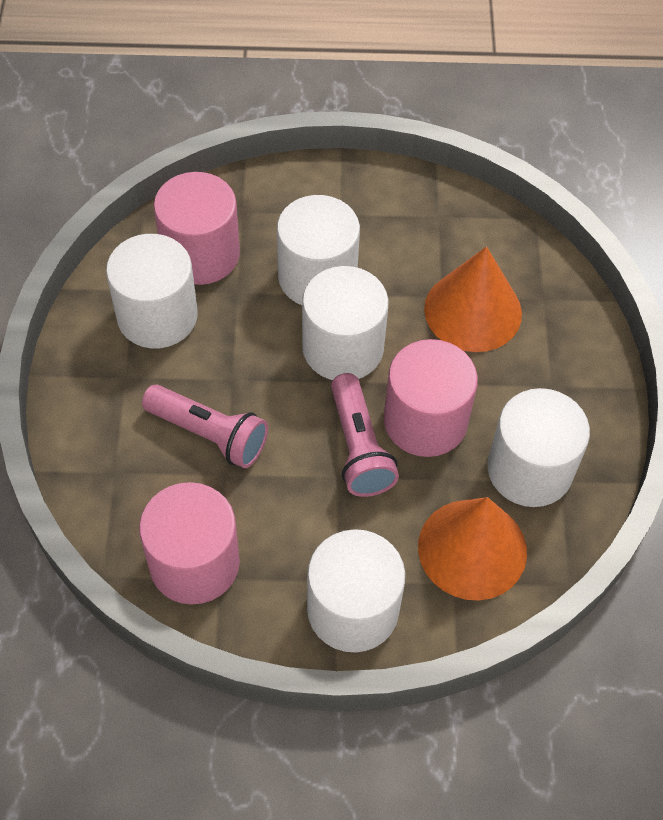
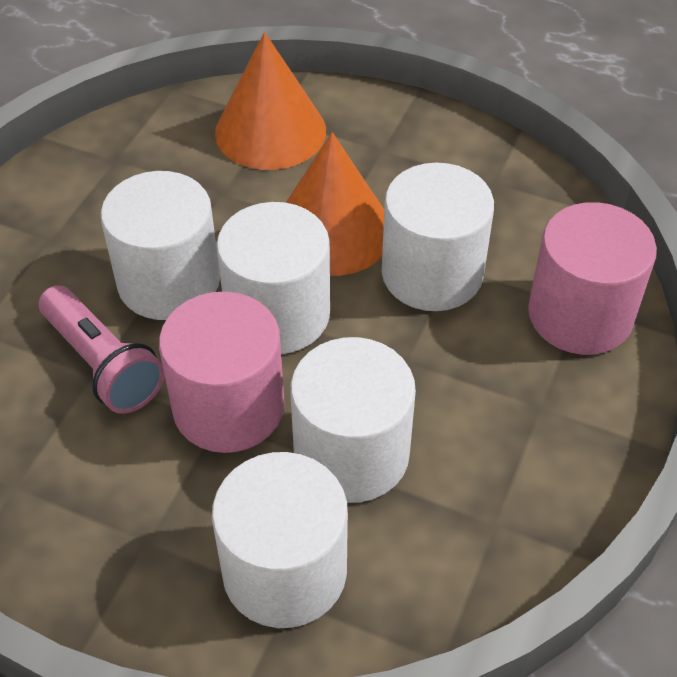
pink cylinder: [139,482,240,605] [154,172,240,285] [384,339,478,457] = 3 -> [159,291,285,453] [528,202,657,355] = 2
pink flashlight: [142,384,268,468] [331,373,399,497] = 2 -> [39,285,164,414] = 1

